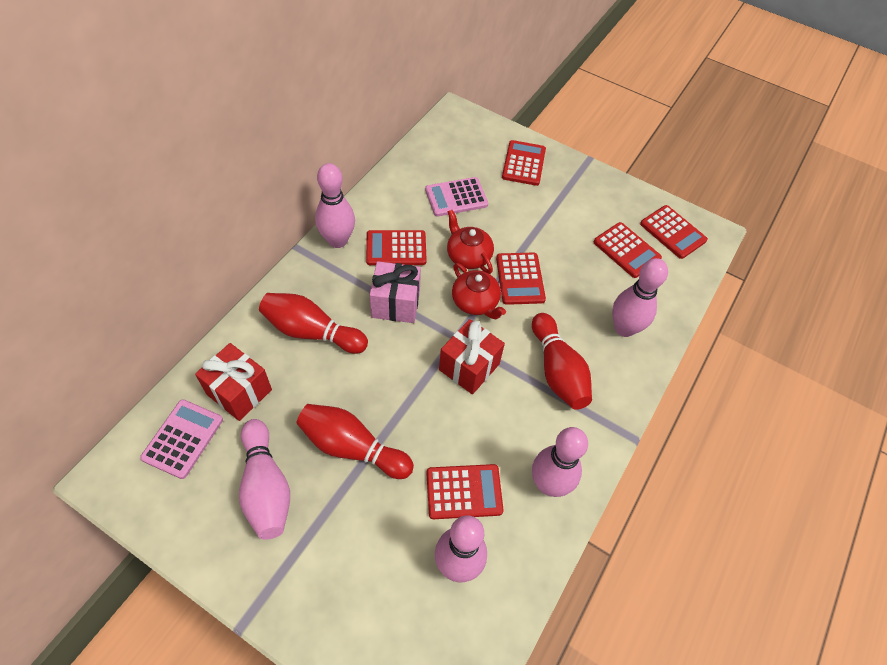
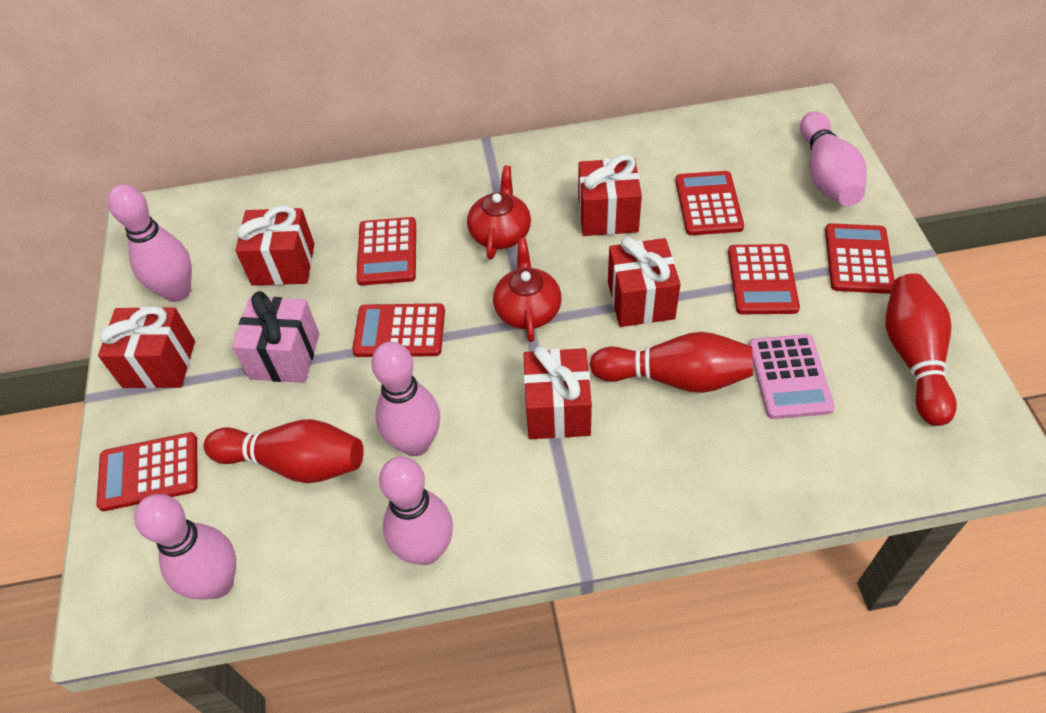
pink calculator: [140,399,223,479] [425,177,488,217] = 2 -> [749,334,835,419] = 1
red gift: [195,343,272,421] [439,319,505,394] = 2 -> [98,306,195,389] [235,205,314,286] [523,345,592,439] [578,154,642,236] [608,237,681,327] = 5

